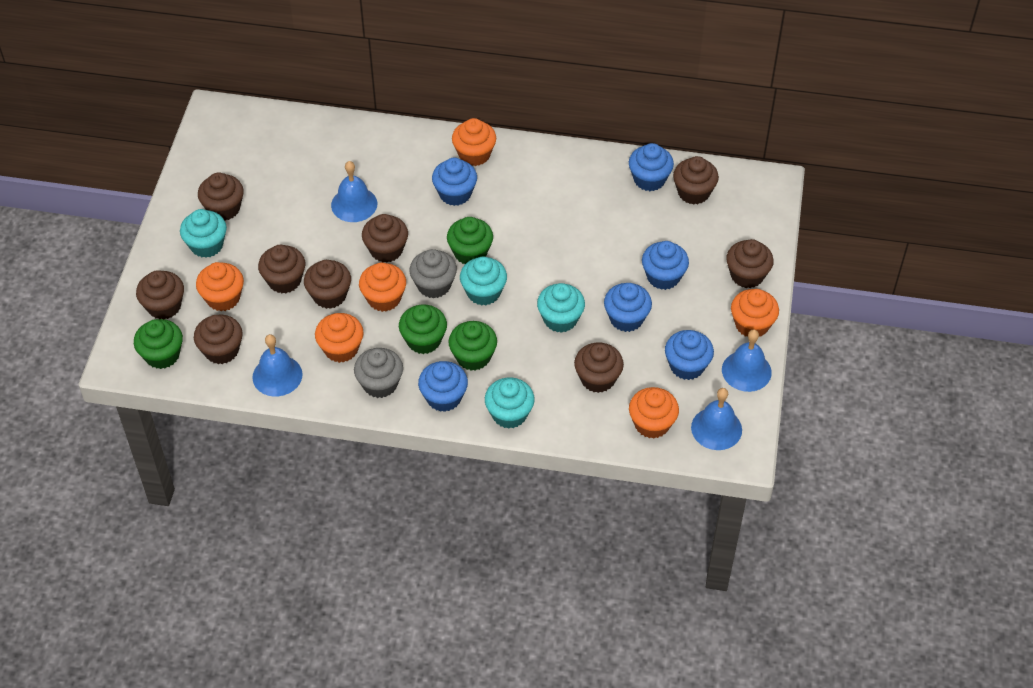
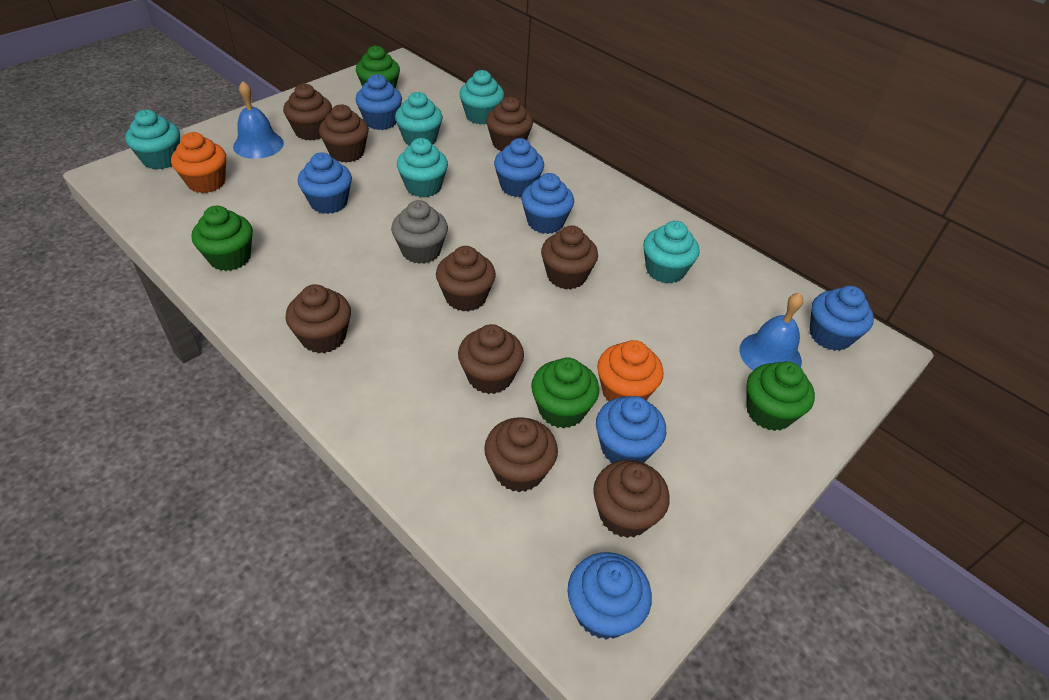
blue bell: [252,334,303,397] [331,161,377,222] [691,388,742,450] [722,329,772,392] = 4 -> [233,81,284,159] [740,293,803,370] = 2
blue cupcake: [418,361,468,412] [432,158,477,206] [604,283,652,332] [629,143,674,191] [642,241,689,290] [665,330,714,380] = 6 -> [298,152,352,214] [355,74,402,130] [494,138,544,197] [521,173,574,234] [568,552,652,640] [596,396,666,463] [810,286,874,351] = 7
grey cupcake: [354,348,403,398] [410,249,457,298] = 2 -> [391,200,448,264] = 1
orange cupcake: [196,262,244,311] [315,313,364,363] [359,263,406,312] [452,118,496,166] [629,387,679,439] [731,289,779,337] = 6 -> [171,132,226,193] [597,340,664,401] = 2
turquoise cupcake: [180,209,227,258] [460,256,507,306] [485,378,535,429] [537,283,585,333] = 4 -> [125,110,180,170] [395,92,443,146] [397,138,448,197] [459,70,504,125] [643,221,699,283] = 5

